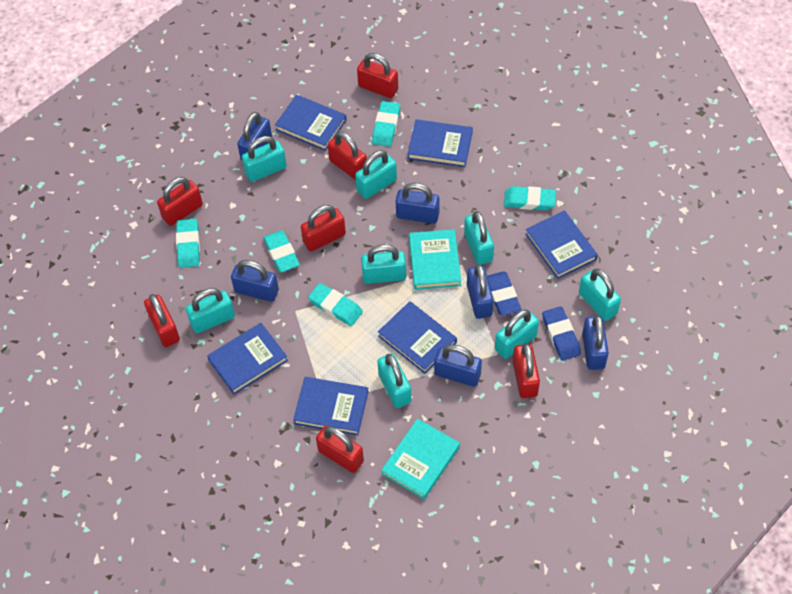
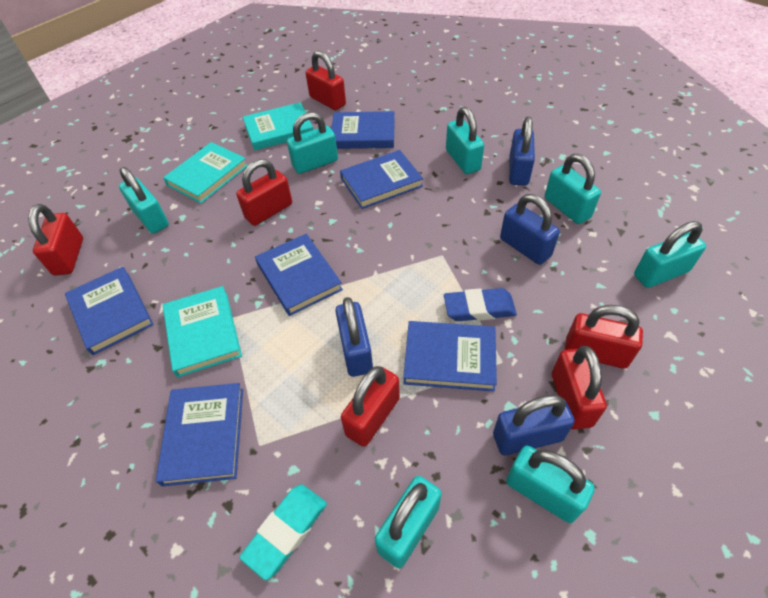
blue eraser: [487,271,521,316] [542,306,581,361] = 2 -> [444,288,517,321] = 1
blue padlock: [231,260,279,302] [237,112,272,160] [396,183,440,224] [434,345,482,387] [467,264,493,319] [582,315,609,370] = 6 -> [335,297,373,377] [493,395,575,455] [500,194,560,265] [509,117,535,186] = 4
red padlock: [144,294,180,347] [157,177,203,226] [301,205,346,252] [316,425,364,473] [328,131,367,180] [357,53,398,98] [513,343,540,398] = 7 -> [28,204,83,276] [236,159,292,226] [306,51,346,110] [341,366,400,447] [552,346,607,430] [565,305,643,369] = 6
turquoise book: [381,418,460,499] [409,229,461,290] = 2 -> [163,142,248,204] [163,286,242,377] [243,102,313,150] = 3
turquoise eraser: [176,219,200,268] [263,230,300,272] [308,283,363,326] [372,101,400,147] [504,186,556,210] = 5 -> [239,484,327,580] = 1
turquoise padlock: [186,288,235,333] [242,136,287,182] [355,150,397,199] [361,245,406,284] [377,353,411,408] [464,211,494,265] [495,310,539,359] [579,269,621,321] = 8 -> [119,167,169,234] [287,112,338,174] [375,476,442,568] [446,107,484,174] [506,446,595,523] [545,154,601,224] [634,221,706,288] = 7

